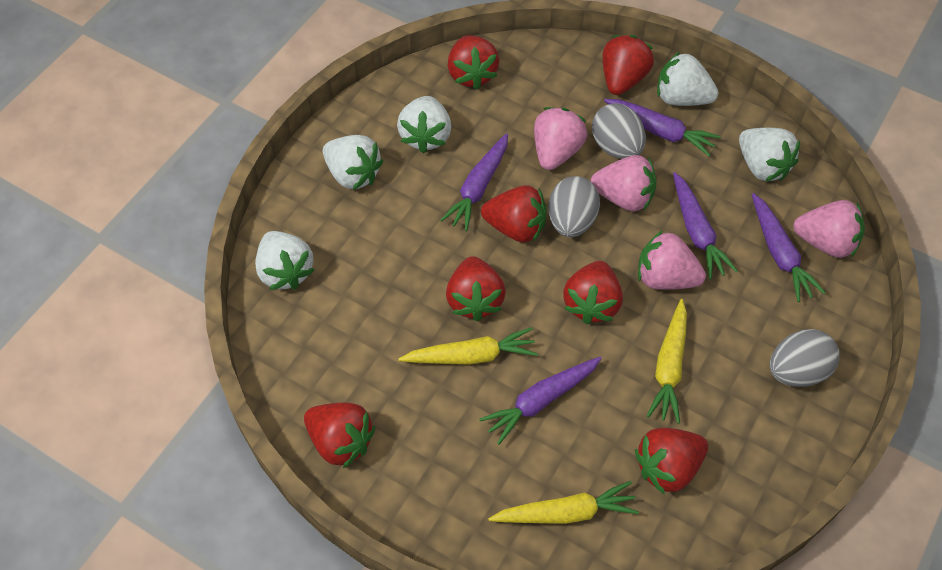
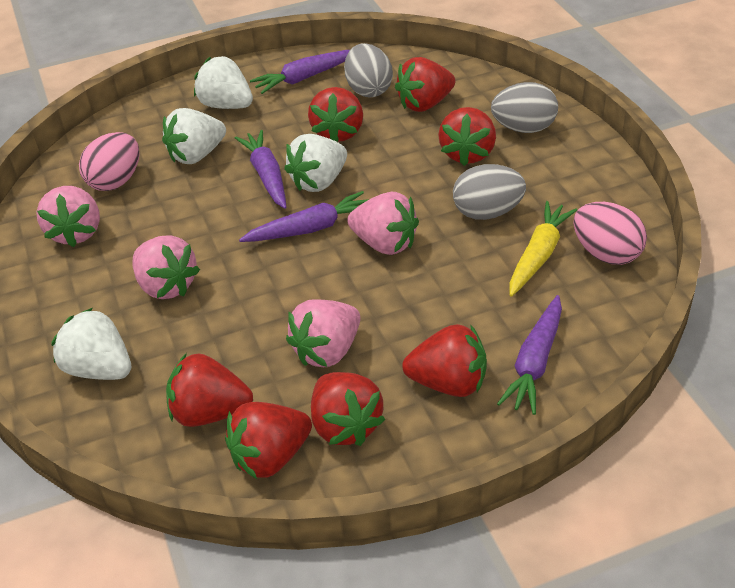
pink egg: none = 0 -> [79,132,140,191] [574,202,647,265] = 2
purple carrot: [440,133,508,231] [479,357,602,445] [604,99,720,156] [673,172,738,279] [752,193,826,302] = 5 -> [235,130,287,209] [239,191,369,242] [250,50,350,94] [497,295,562,415] = 4
white strawberry: [255,231,315,290] [323,135,383,190] [397,96,451,153] [657,52,719,106] [739,128,800,181] = 5 -> [51,308,131,380] [162,108,226,164] [194,56,253,109] [284,134,347,192] = 4
yellow carrot: [399,327,538,365] [488,481,639,524] [647,299,687,424] = 3 -> [509,201,577,297] = 1

